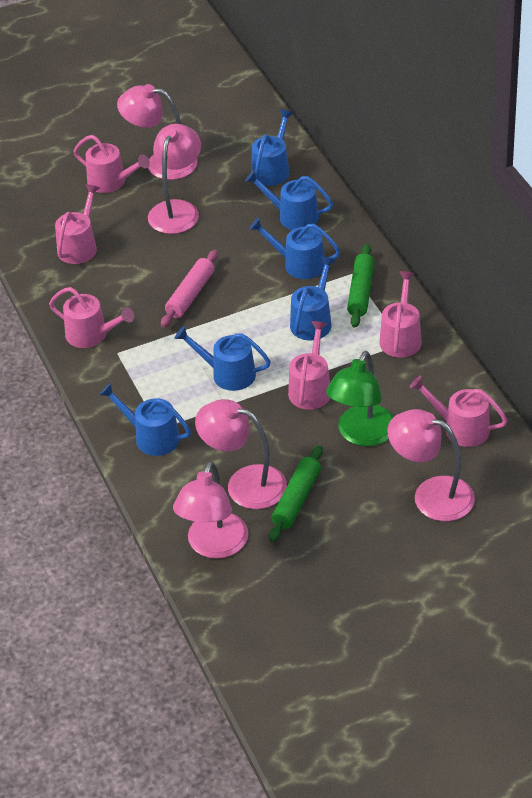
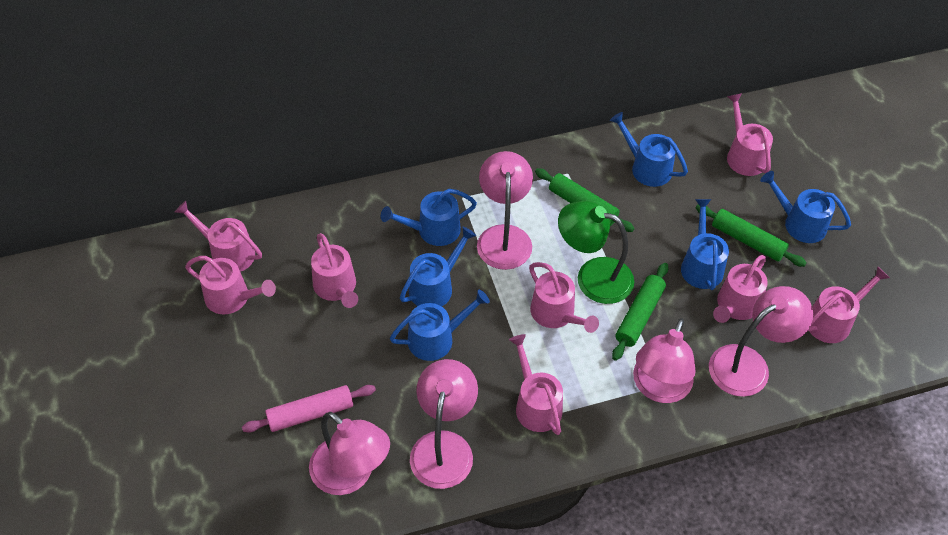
green rolling pin: [269,445,323,542] [347,244,375,328] = 2 -> [535,168,635,232] [612,263,668,361] [696,204,807,267] = 3
pink watering can: [49,287,134,348] [55,184,99,264] [74,135,150,193] [288,321,330,410] [380,271,422,357] [410,376,508,447] = 6 -> [175,201,262,272] [185,256,276,314] [311,233,358,308] [509,334,563,435] [529,262,599,333] [713,255,768,323] [727,93,773,176] [808,266,890,343] = 8

